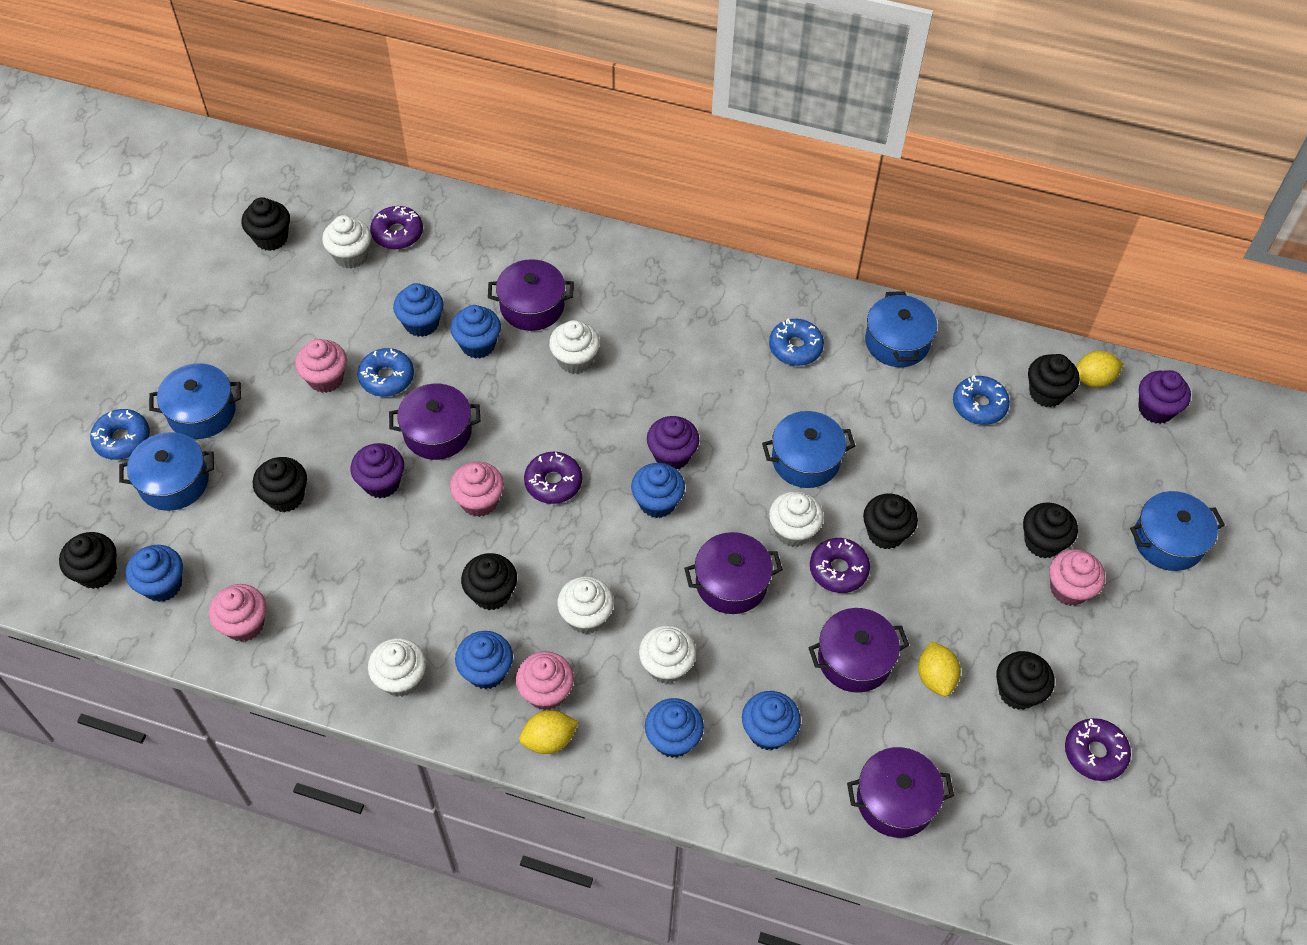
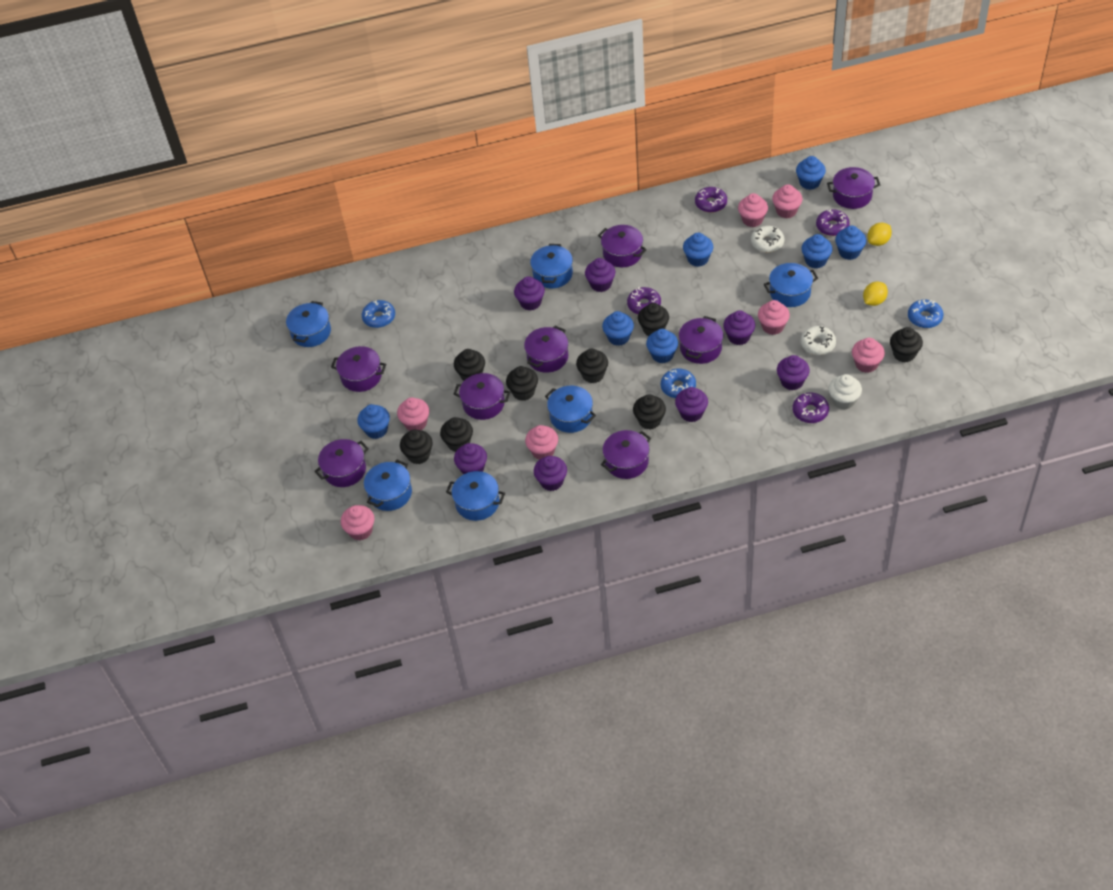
blue donut: [90,409,150,460] [358,348,414,397] [769,318,824,366] [953,375,1010,425] = 4 -> [362,300,395,328] [661,368,696,398] [908,299,943,328] = 3
blue pot: [119,432,214,511] [149,363,241,439] [762,411,855,488] [865,291,937,367] [1130,491,1225,571] = 5 -> [286,301,331,347] [364,460,412,511] [446,471,505,521] [530,244,573,288] [545,386,596,433] [764,263,818,307] = 6
pink cupcake: [209,584,266,642] [295,339,347,393] [450,462,504,517] [516,651,574,710] [1049,549,1105,606] = 5 -> [341,505,374,540] [397,397,429,431] [525,425,558,460] [738,193,768,227] [758,300,790,335] [772,184,802,218] [852,338,885,373] = 7
purple cupcake: [350,443,404,498] [647,416,699,469] [1138,370,1191,424] = 3 -> [454,443,487,475] [514,276,545,311] [534,456,567,491] [585,258,615,292] [675,387,708,422] [723,310,755,345] [777,355,810,390] = 7
purple pot: [389,384,480,460] [488,259,574,331] [684,532,783,614] [808,608,909,693] [847,747,954,838] = 5 -> [314,439,369,487] [331,346,386,392] [454,373,510,420] [524,326,569,373] [598,225,647,267] [601,430,651,479] [679,316,723,364] [827,167,880,209] = 8
white cupcake: [322,215,371,269] [368,638,426,697] [549,320,600,374] [557,576,614,634] [639,625,696,684] [769,491,823,547] = 6 -> [829,374,862,410] = 1
white donut: none = 0 -> [751,226,784,252] [801,326,836,355] = 2
yellow lemon: [519,710,579,754] [918,641,961,696] [1076,351,1124,387] = 3 -> [863,282,888,306] [867,222,892,246] = 2

